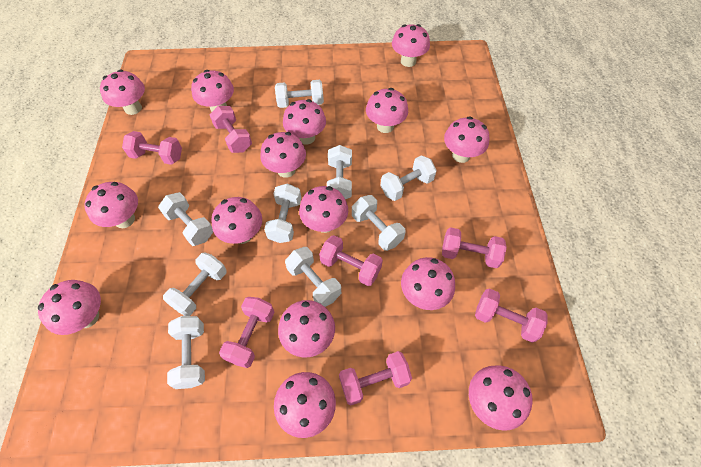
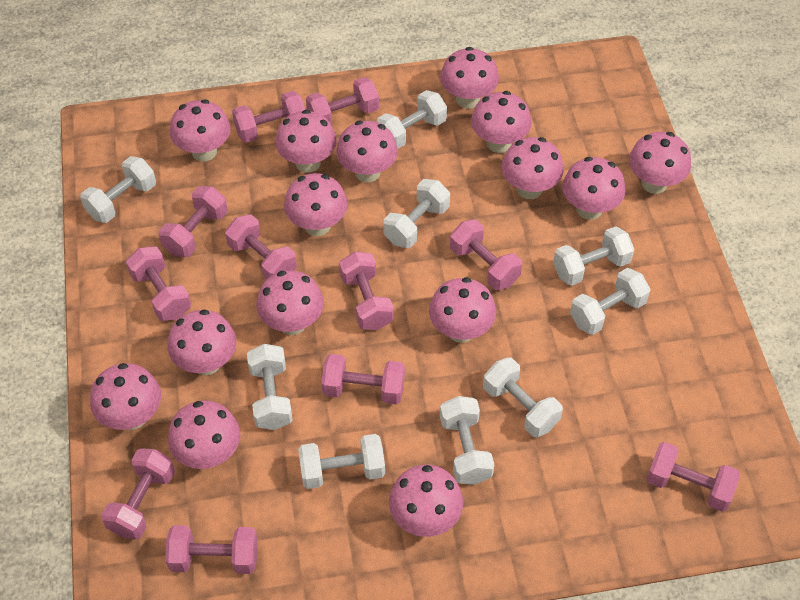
pink dumbbell: [122,131,182,165] [210,106,252,153] [219,297,275,368] [319,235,383,286] [339,351,412,405] [442,227,507,268] [475,288,547,343] = 7 -> [101,448,175,539] [126,246,191,321] [159,186,228,257] [165,525,258,574] [225,214,297,280] [232,91,305,143] [306,77,379,124] [321,354,405,404] [339,252,394,330] [450,219,522,290] [647,442,740,512] = 11

